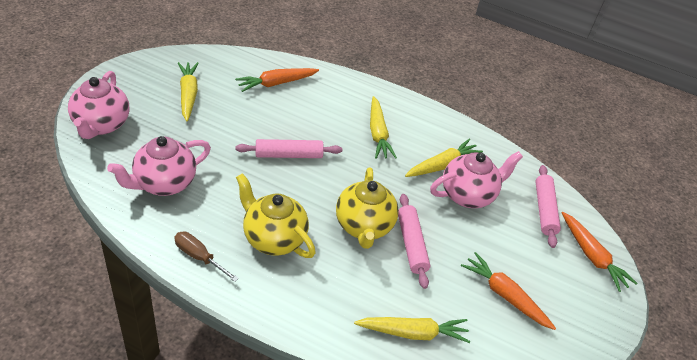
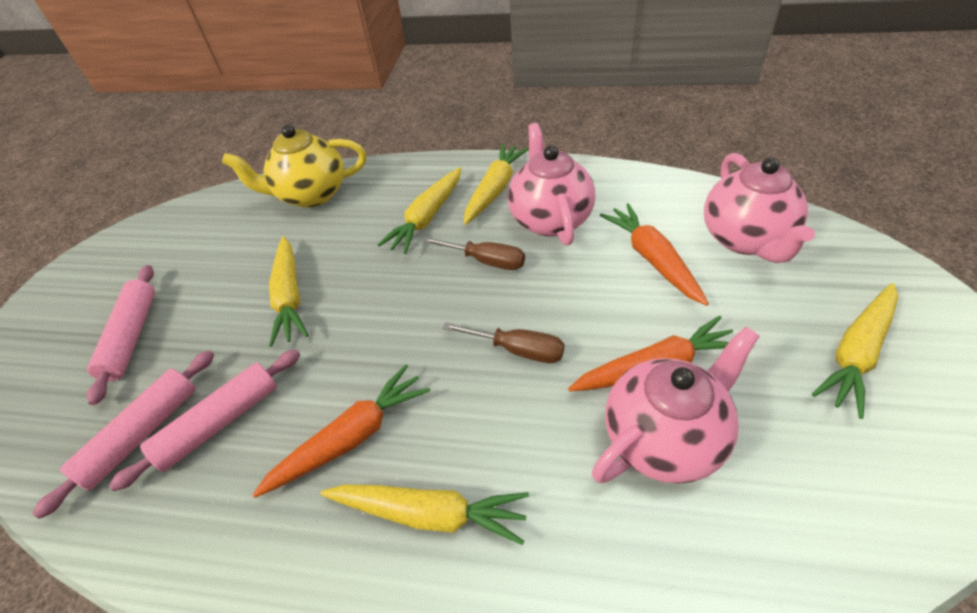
brown screwdriver: [174,231,239,282] = 1 -> [423,237,525,270] [442,322,564,363] = 2
yellow carrot: [178,62,199,122] [354,317,470,343] [370,96,397,159] [405,139,483,177] = 4 -> [269,236,309,347] [321,484,529,545] [377,167,461,254] [464,144,529,225] [812,283,898,419] = 5
yellow teapot: [236,173,316,258] [336,167,399,249] = 2 -> [222,125,366,208] = 1

